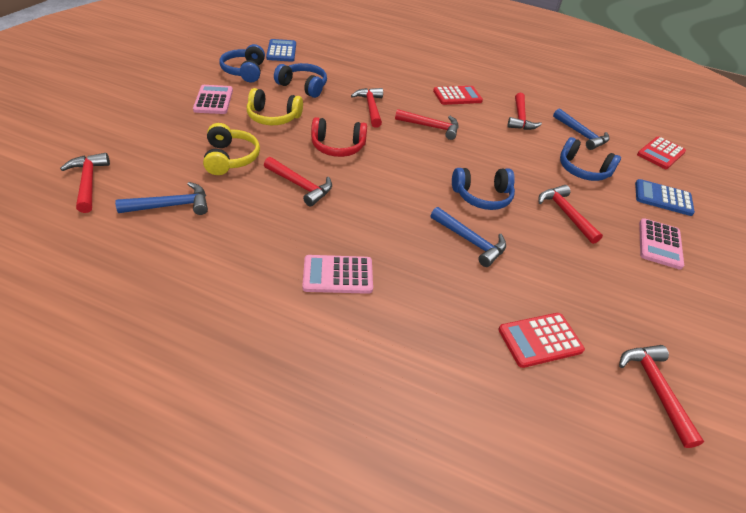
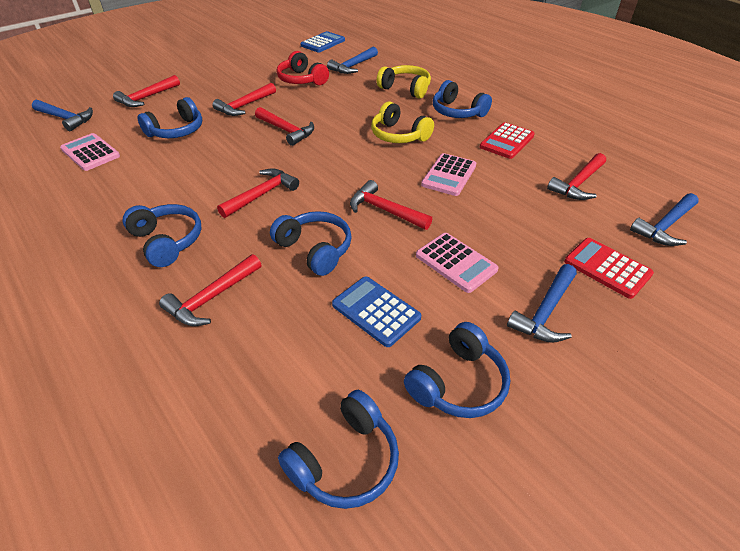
blue hammer: [115,182,208,215] [430,207,506,267] [553,109,609,150] = 3 -> [32,100,93,131] [327,47,378,74] [507,264,577,343] [630,193,699,246] = 4
blue headphones: [219,44,265,82] [274,63,327,98] [452,168,515,210] [560,137,621,181] = 4 -> [123,204,202,267] [137,97,202,138] [270,211,352,276] [278,390,399,509] [404,322,510,418] [433,80,492,118] = 6
red calculator: [433,86,483,105] [498,313,585,368] [637,136,686,169] = 3 -> [480,122,535,159] [564,238,654,299] = 2

